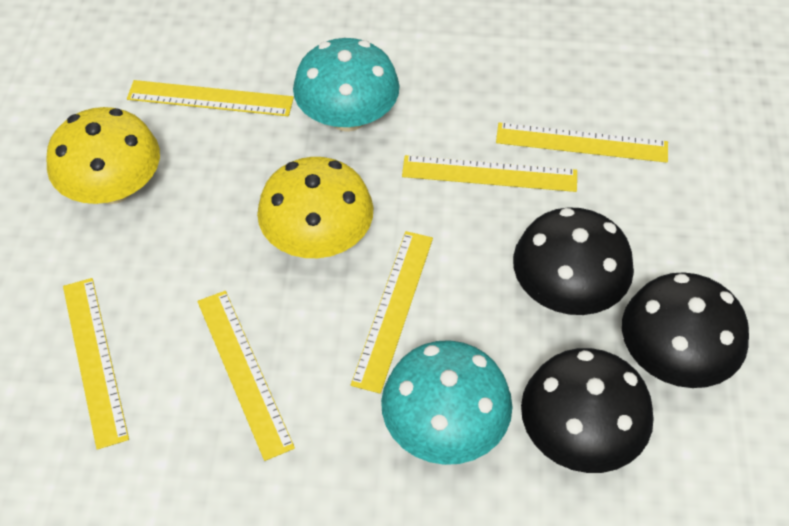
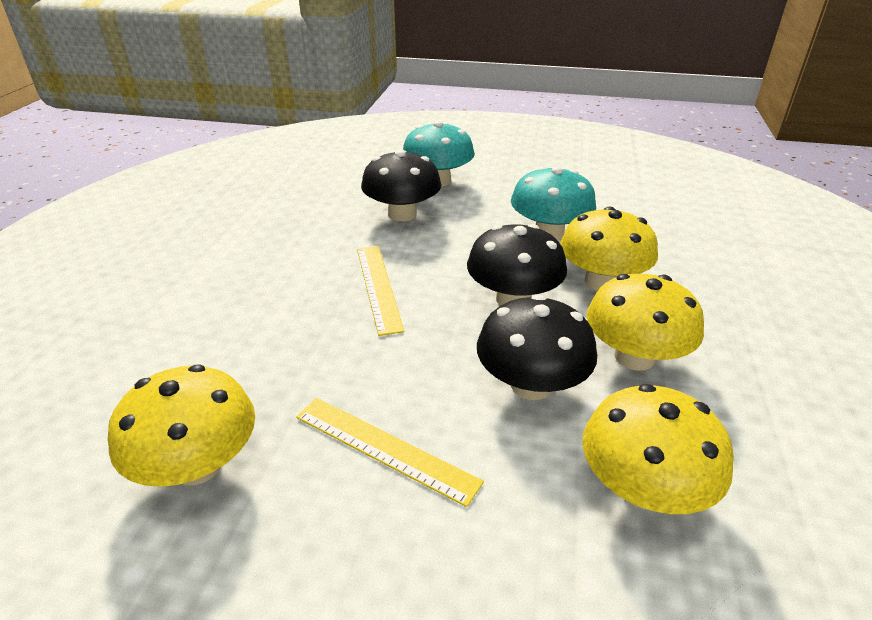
yellow mushroom: [46,107,160,204] [257,157,373,258] = 2 -> [108,364,255,487] [560,207,658,291] [583,384,734,514] [586,273,704,371] = 4
yellow ruler: [63,278,129,450] [127,80,294,116] [197,291,295,461] [351,231,433,394] [402,155,577,192] [496,122,668,163] = 6 -> [296,398,484,507] [357,246,404,336] = 2

